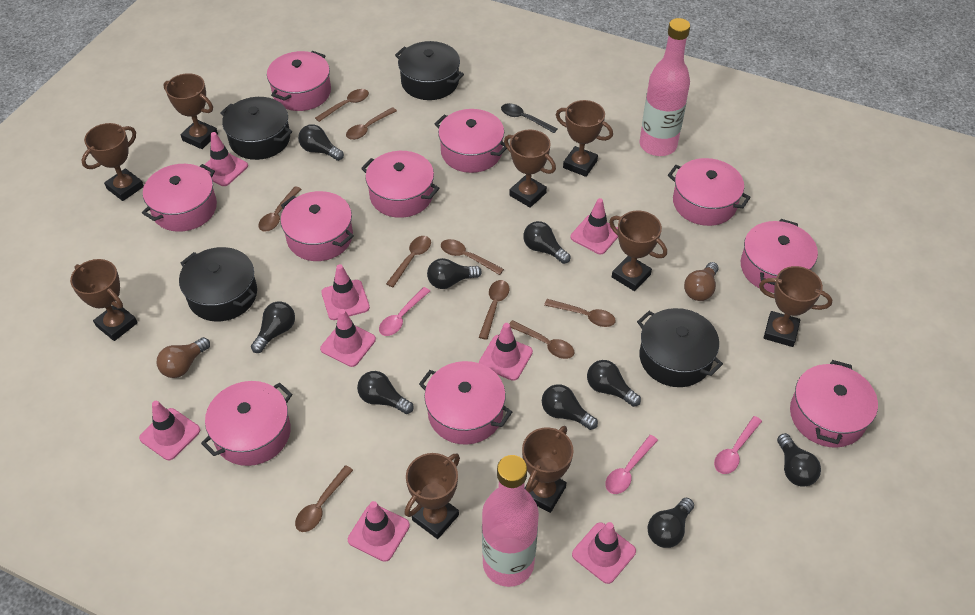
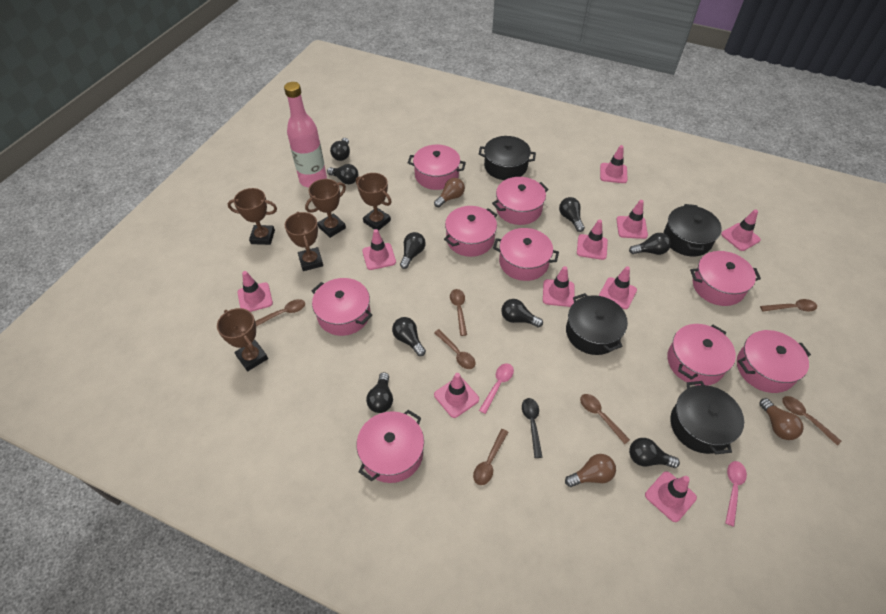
brown light bulb: [157,337,210,378] [684,262,719,301] = 2 -> [434,178,465,207] [565,454,616,487] [759,398,804,440] = 3
brown spoon: [258,186,301,232] [295,465,353,532] [315,89,369,122] [346,107,397,140] [386,236,431,287] [441,239,504,275] [479,280,510,340] [509,320,574,359] [544,299,616,327] = 9 -> [255,299,305,326] [434,329,476,369] [450,289,467,336] [473,429,508,485] [580,394,630,444] [760,299,817,312] [782,396,842,446] = 7
brown trophy: [70,259,138,341] [81,123,144,201] [163,73,218,149] [404,453,460,539] [504,130,556,208] [522,426,574,513] [556,100,613,177] [609,210,667,291] [759,266,832,347] = 9 -> [217,308,268,371] [228,188,277,245] [285,212,323,271] [305,179,346,238] [356,173,392,231] = 5
pink bottle: [482,455,539,587] [639,18,690,156] = 2 -> [284,82,327,188] = 1
pink pot: [142,164,217,232] [201,381,293,466] [267,51,331,111] [281,191,354,261] [361,151,439,218] [419,361,512,445] [435,109,507,173] [668,158,751,226] [741,219,818,293] [790,360,878,448] = 10 -> [312,278,372,336] [357,410,424,483] [408,144,466,190] [444,206,497,257] [492,177,549,225] [493,228,559,281] [667,324,736,386] [690,251,761,306] [737,330,811,393] = 9
pink spoon: [379,287,430,336] [605,435,658,494] [714,416,762,474] = 3 -> [479,363,514,414] [725,461,747,527] = 2
pink traffic cone: [139,401,200,460] [203,132,248,186] [320,309,376,367] [321,264,370,320] [348,501,410,562] [479,323,533,381] [570,198,618,254] [572,522,636,584] = 8 -> [237,271,273,312] [362,229,396,270] [434,373,479,418] [543,266,575,307] [577,220,608,260] [599,266,637,309] [600,145,628,183] [617,200,648,239] [645,471,697,522] [721,209,761,251] = 10

